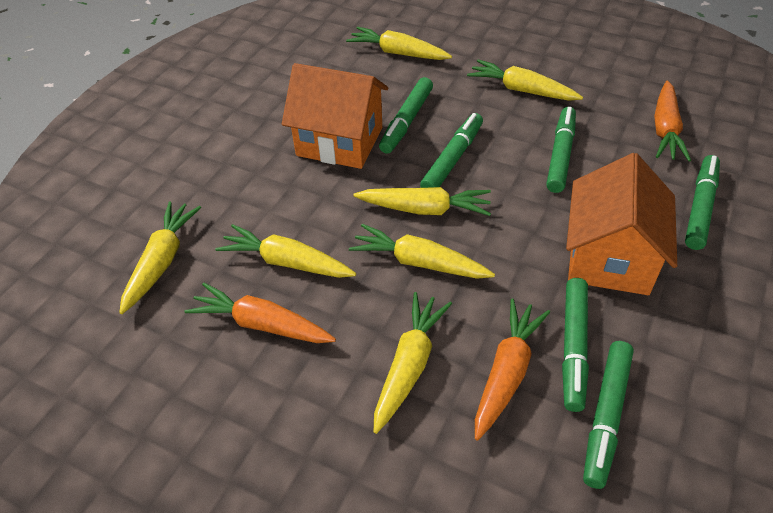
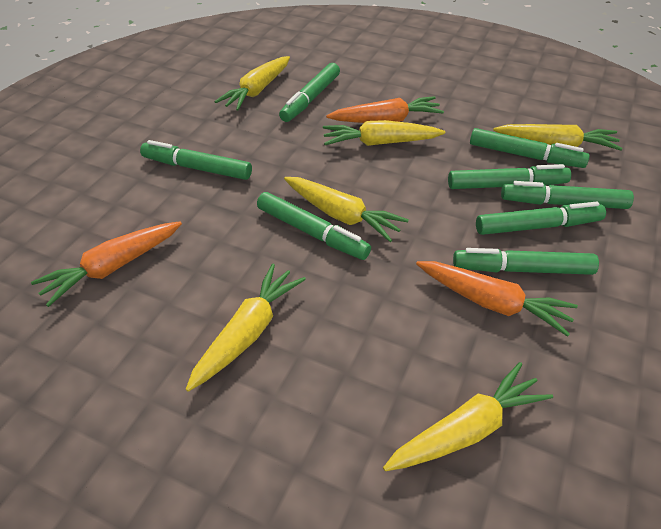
green marker: [379,77,433,154] [420,113,483,188] [546,107,576,193] [562,278,589,412] [583,341,634,489] [685,155,720,250] = 6 -> [140,140,252,180] [257,192,371,260] [279,63,340,122] [448,164,571,189] [453,248,599,275] [470,128,590,168] [476,202,606,235] [501,181,634,209] = 8
orange house: [282,63,388,169] [566,153,677,295] = 2 -> none = 0
yellow carrot: [119,201,201,314] [215,224,356,278] [346,27,452,60] [349,224,495,279] [353,187,491,216] [374,292,452,434] [467,60,583,101] = 7 -> [186,264,306,392] [214,56,290,111] [284,177,409,242] [323,120,445,146] [383,362,553,471] [493,124,623,150] = 6

